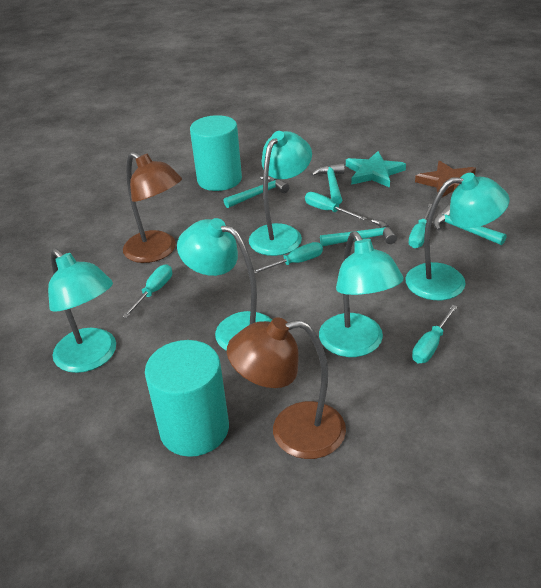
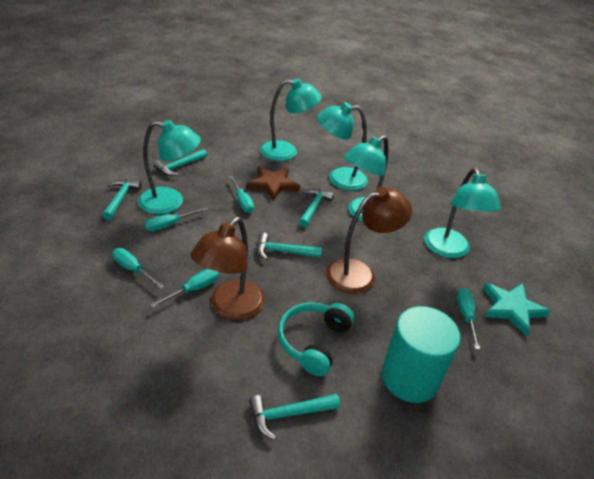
turquoise cylinder: [145,340,229,457] [190,115,242,191] = 2 -> [381,306,461,403] = 1
turquoise hammer: [223,176,289,208] [311,163,345,204] [320,219,397,247] [433,205,507,245] = 4 -> [102,179,142,220] [153,149,207,176] [249,394,340,440] [257,232,322,260] [299,189,334,227] = 5
turquoise headphones: none = 0 -> [278,302,354,376] = 1

